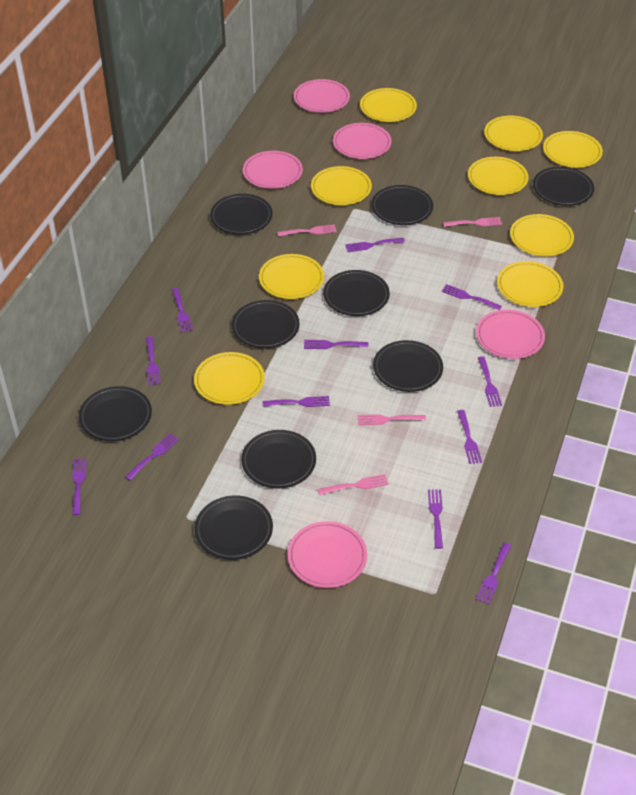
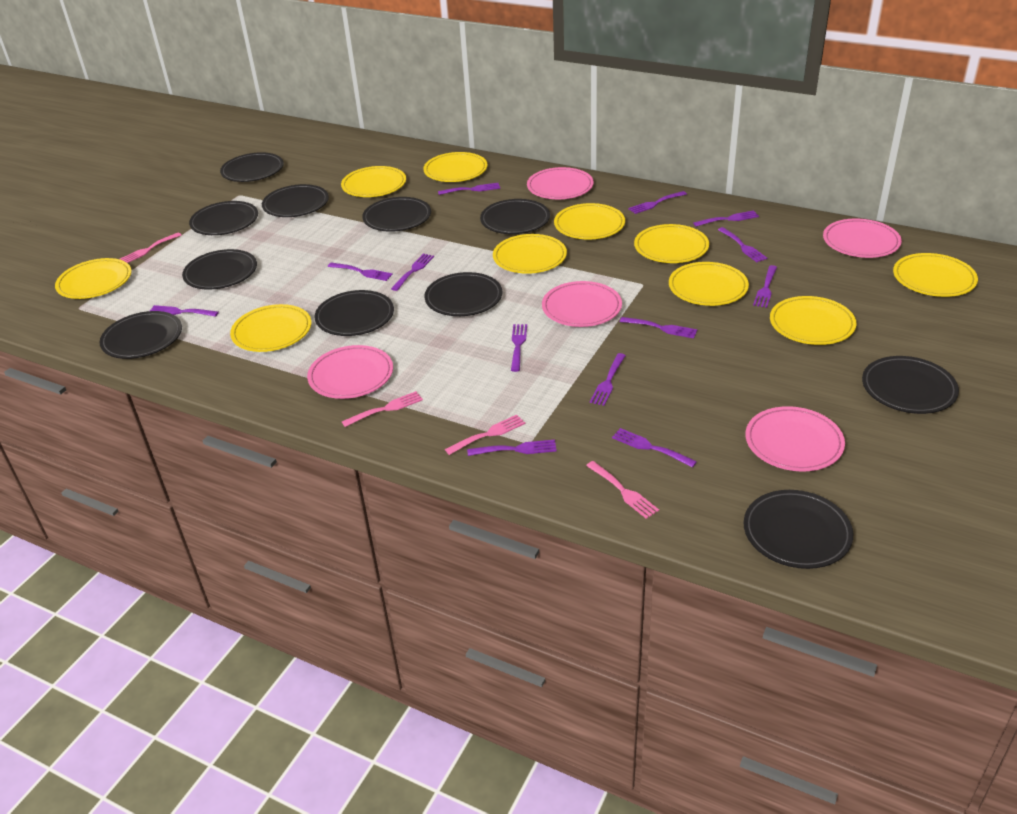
black plate: [79,386,152,442] [194,495,273,560] [210,194,273,235] [232,300,300,349] [241,430,316,489] [323,270,390,316] [371,185,433,225] [373,340,443,392] [533,167,594,206] = 9 -> [100,311,182,359] [182,249,257,290] [189,201,258,235] [220,152,284,182] [262,184,329,217] [314,290,394,336] [362,197,431,232] [425,272,502,316] [480,199,550,234] [744,490,853,569] [862,356,959,414] = 11
purple fork: [72,458,87,515] [125,433,179,481] [146,336,161,385] [172,288,193,333] [262,396,330,407] [304,340,368,349] [345,238,405,252] [428,490,443,549] [441,284,502,310] [457,410,482,464] [476,543,511,604] [478,356,502,407] = 12 -> [150,305,219,317] [328,263,393,281] [391,254,434,291] [438,183,500,195] [467,440,557,456] [511,324,527,372] [590,353,626,406] [612,428,697,468] [620,317,697,338] [628,191,687,214] [693,210,759,227] [718,227,767,262] [753,265,777,308] = 13
yellow plate: [194,352,265,405] [259,254,324,299] [311,166,372,205] [360,88,417,122] [468,157,528,195] [484,115,543,151] [497,261,563,307] [510,214,574,256] [543,131,603,168] = 9 -> [55,258,132,299] [230,304,311,352] [341,166,406,197] [423,152,488,182] [493,234,567,274] [554,203,625,239] [634,224,709,263] [669,262,749,306] [770,296,856,345] [893,253,978,297] = 10

